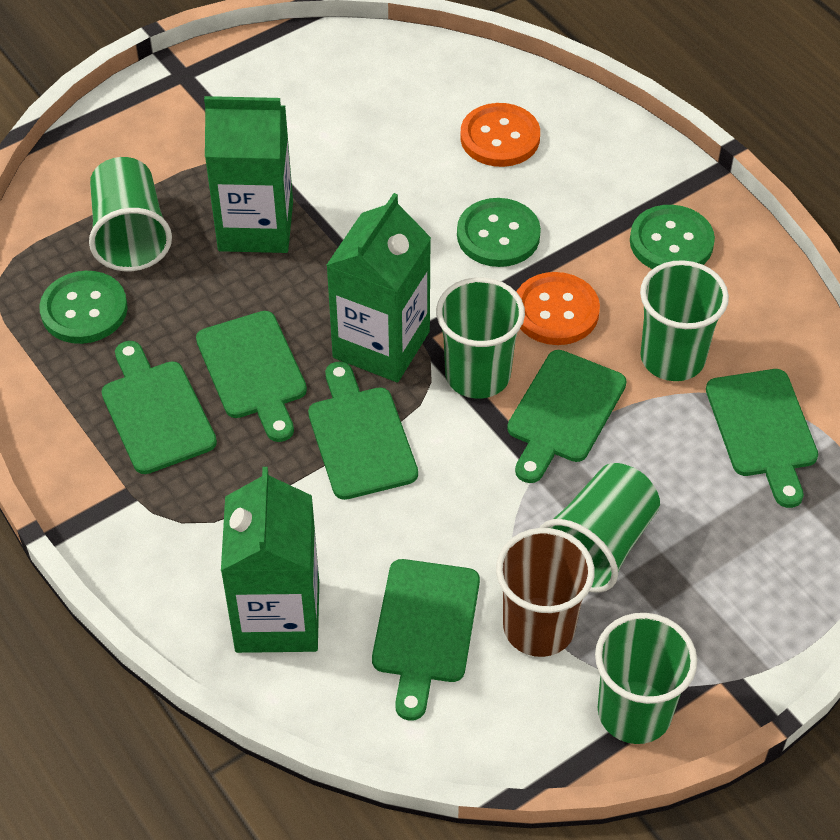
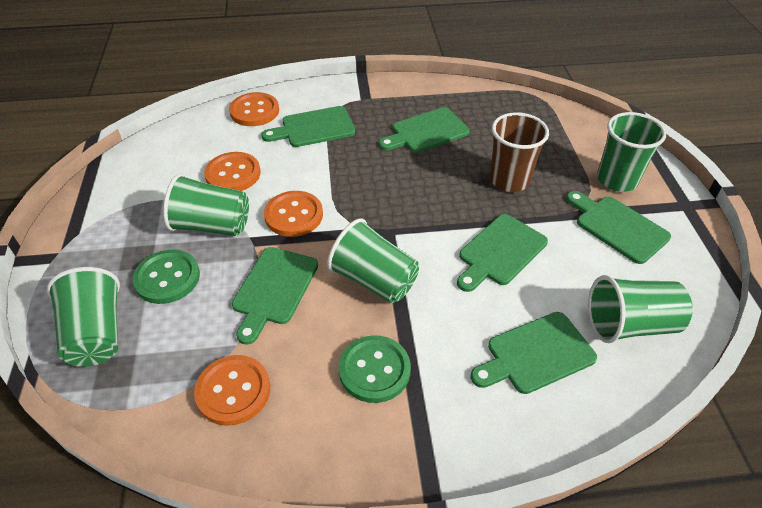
green button: [39,271,128,344] [457,198,541,267] [630,205,715,269] = 3 -> [133,250,200,304] [339,335,411,403] = 2
green carton: [204,96,293,253] [221,467,319,653] [326,193,431,382] = 3 -> none = 0
orange button: [460,103,540,167] [517,272,600,345] = 2 -> [194,355,270,426] [204,152,261,191] [229,92,279,126] [264,191,323,237] = 4

